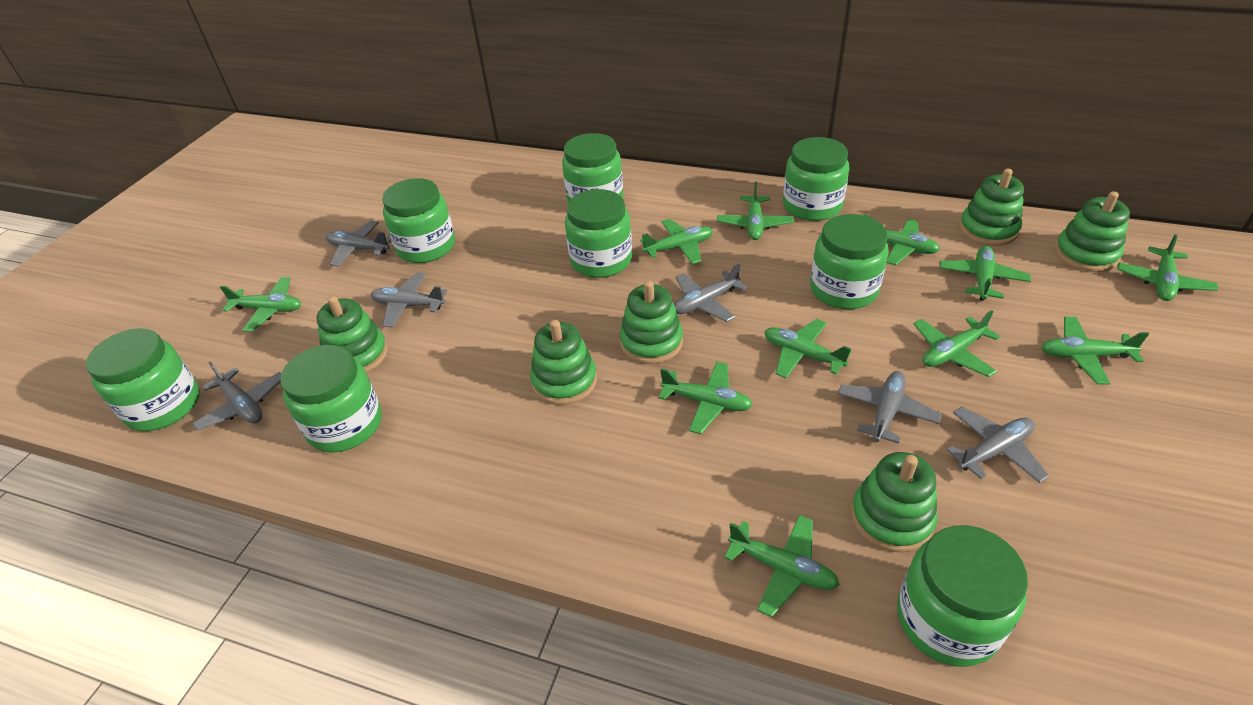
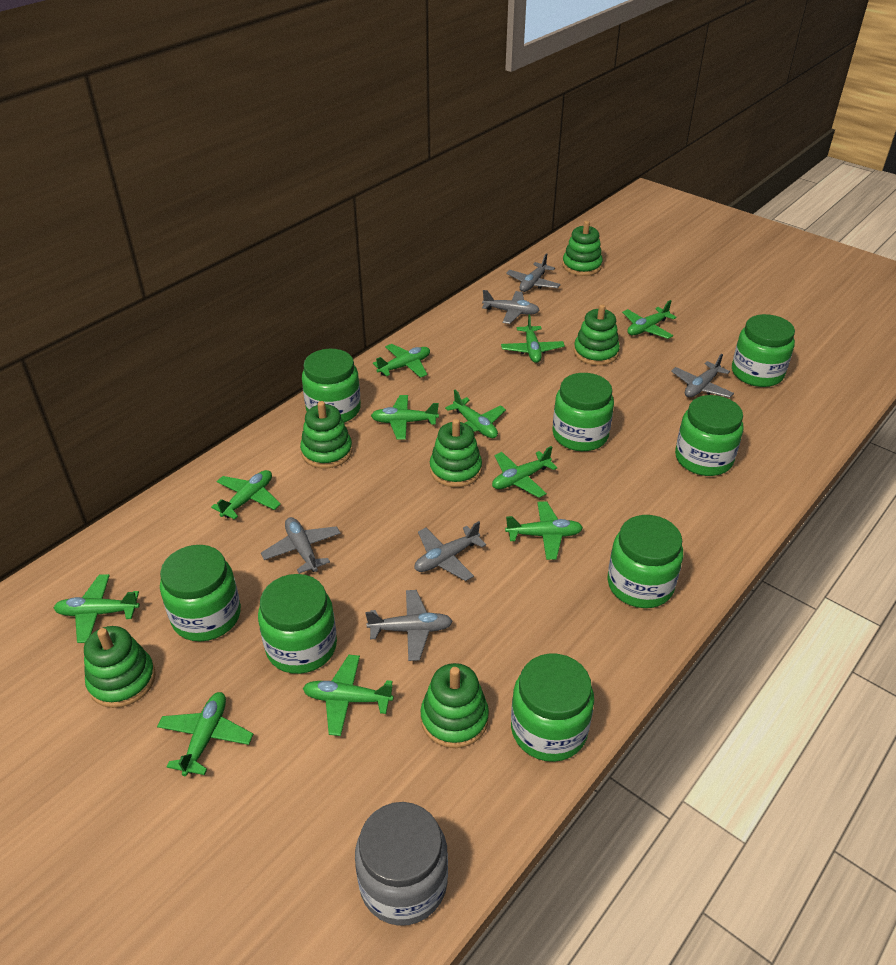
grey jar: none = 0 -> [355,802,448,926] = 1

